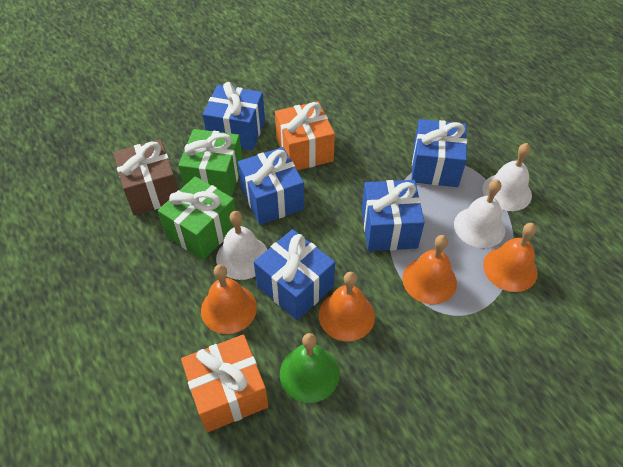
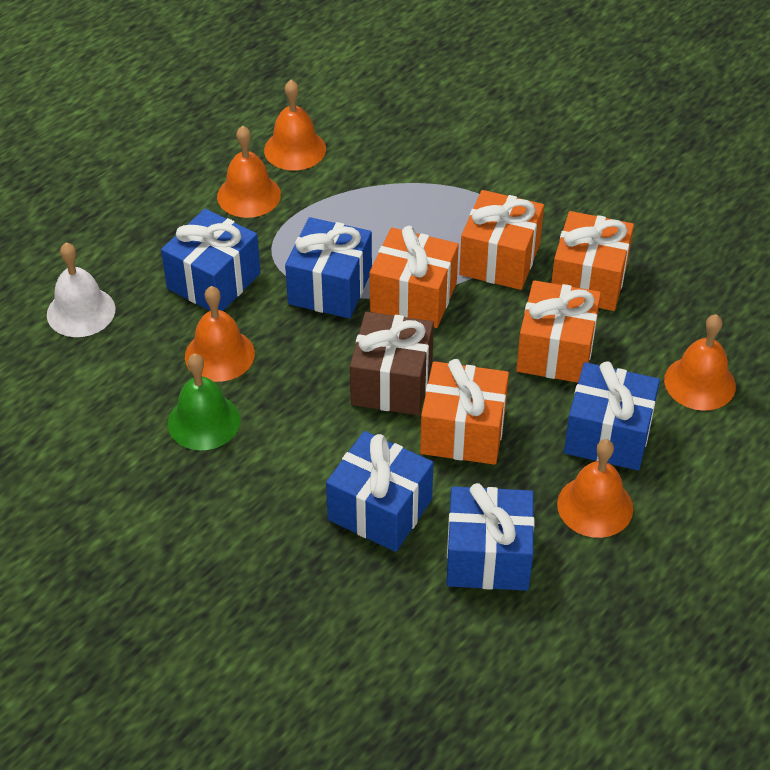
green gift: [158,176,236,260] [178,129,243,197] = 2 -> none = 0
orange bell: [201,264,257,334] [319,272,375,341] [402,235,457,304] [483,223,538,292] = 4 -> [185,286,255,382] [217,126,281,218] [264,80,326,171] [557,439,633,538] [664,314,736,411] = 5
orange gift: [181,334,269,432] [275,101,335,170] = 2 -> [370,226,459,328] [420,359,509,465] [459,190,544,290] [516,280,601,383] [551,211,634,311] = 5
white bell: [216,211,267,280] [454,179,505,248] [483,143,532,211] = 3 -> [47,242,116,337] = 1

